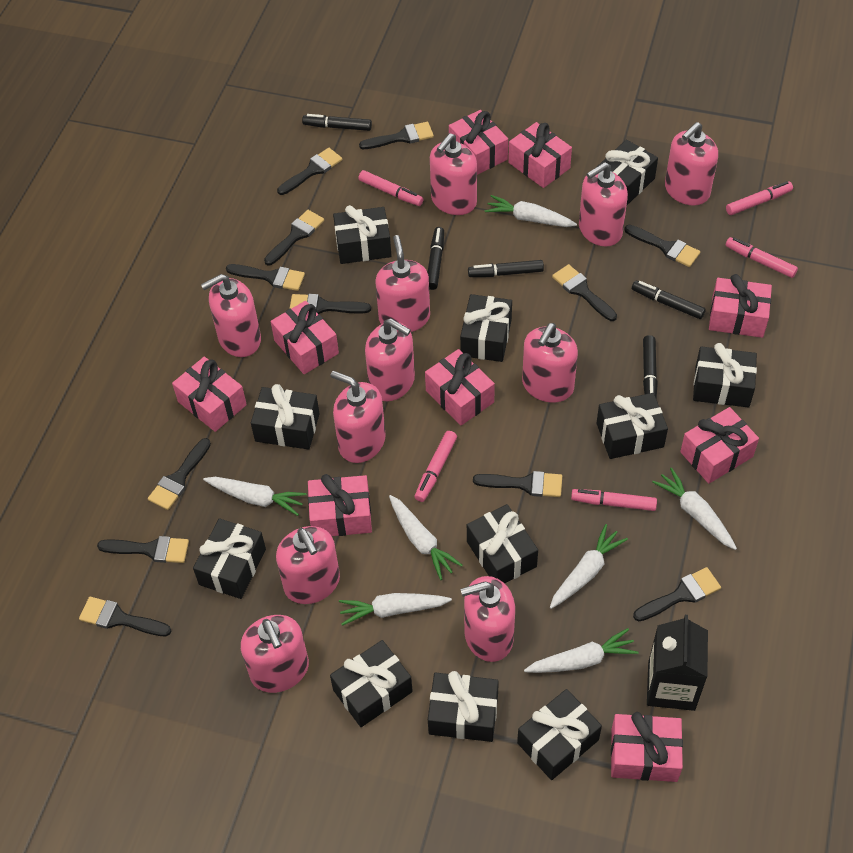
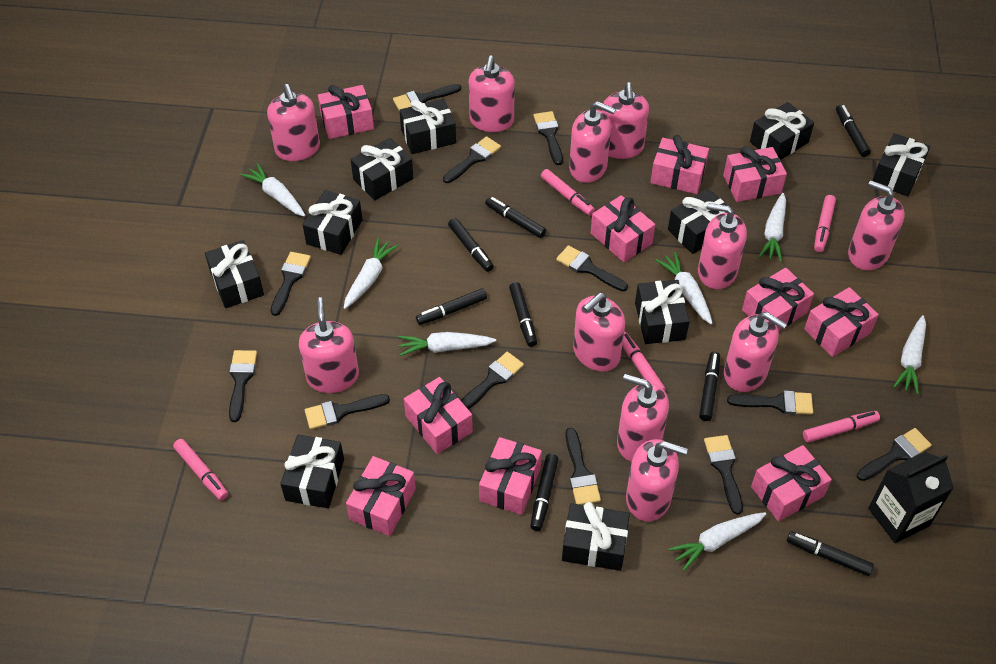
black gift: [193,518,266,599] [251,384,320,450] [330,640,413,727] [333,205,391,264] [428,671,499,742] [460,294,512,362] [467,504,538,584] [517,689,602,780] [597,393,668,459] [598,140,658,205] [693,343,757,408] = 11 -> [205,240,264,308] [280,435,344,508] [303,190,363,255] [350,138,413,201] [399,99,456,154] [562,502,630,571] [635,280,690,344] [668,189,735,254] [750,102,814,160] [872,133,930,196] = 10
black marker: [302,114,372,131] [427,227,444,290] [468,260,544,277] [632,281,706,319] [643,335,658,400] = 5 -> [416,288,487,325] [448,218,494,272] [485,197,546,238] [509,282,537,347] [530,454,558,531] [699,352,720,421] [787,531,874,576] [836,104,871,157] = 8
pink gift: [172,357,247,432] [271,301,339,374] [308,474,372,536] [425,349,495,425] [449,110,508,175] [508,122,572,188] [611,712,683,782] [680,407,759,484] [709,274,772,338] = 9 -> [318,85,374,139] [346,456,416,536] [404,377,473,454] [479,437,542,515] [591,195,655,262] [650,135,709,194] [723,146,787,202] [742,268,814,331] [751,445,832,522] [804,287,879,357] = 10

